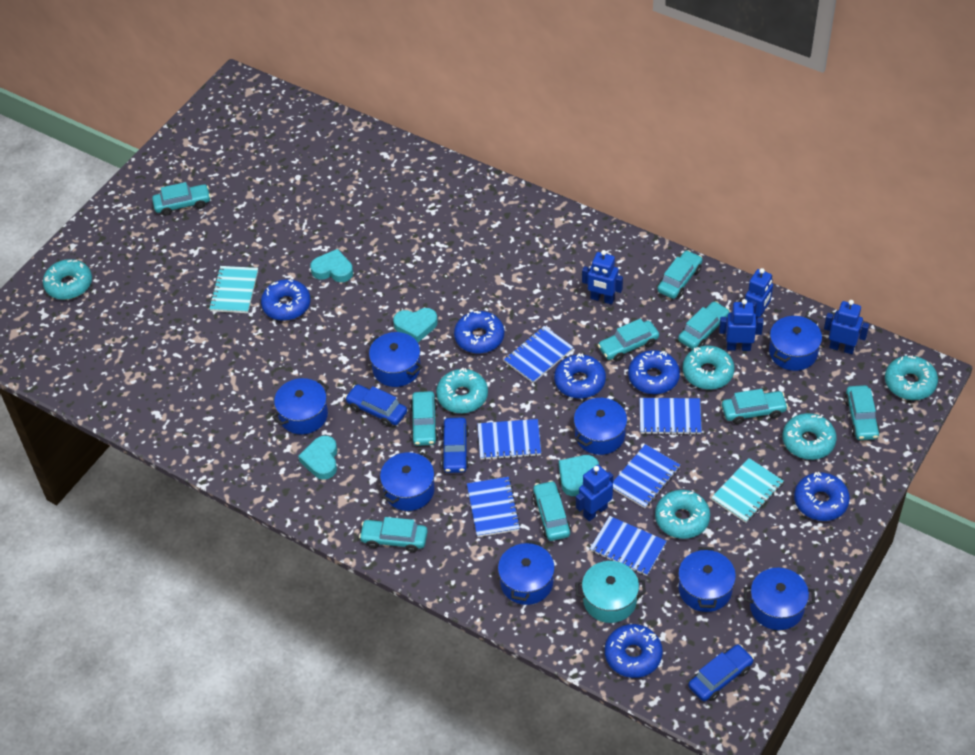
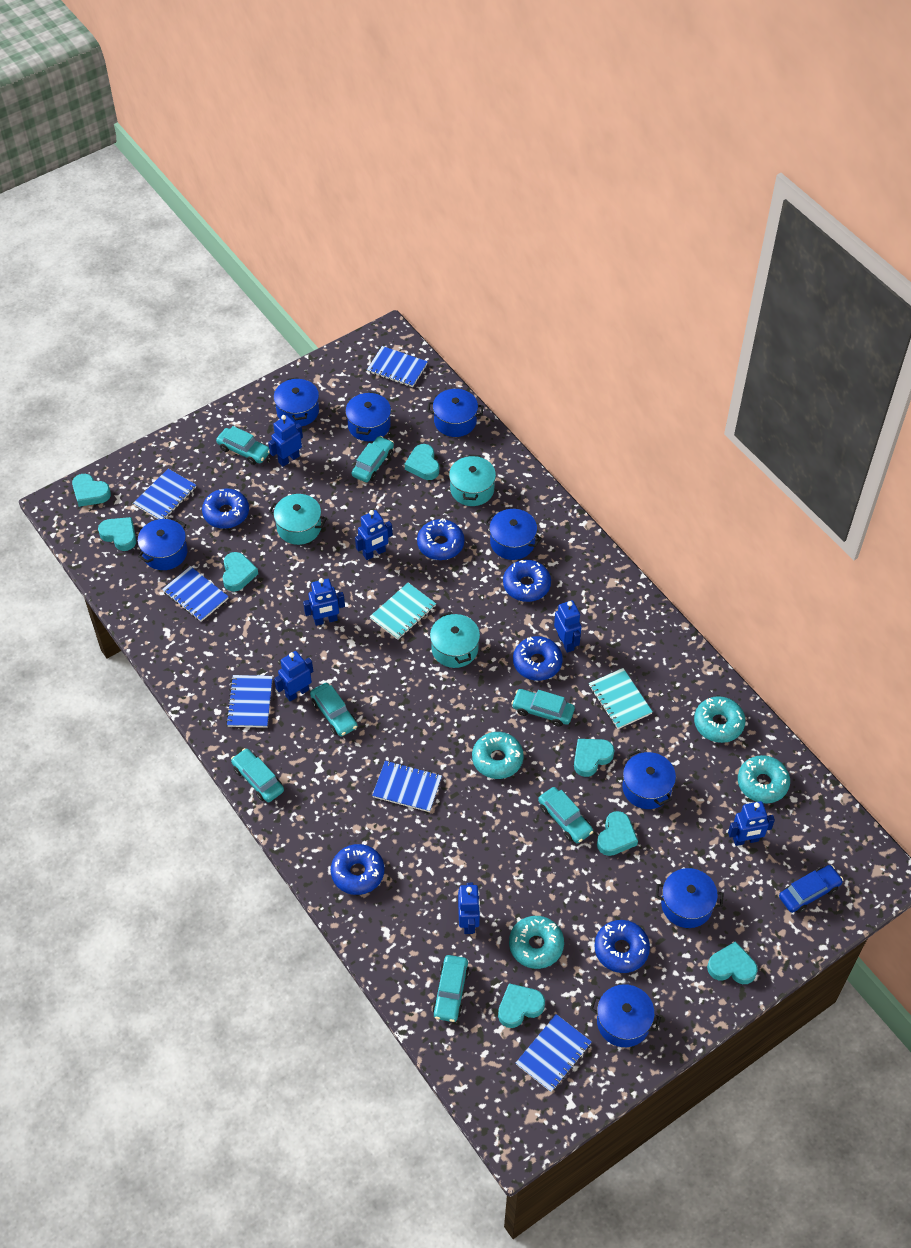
blue car: [345,384,407,427] [441,418,469,473] [688,644,754,702] = 3 -> [779,865,843,913] = 1
blue robot: [576,465,613,521] [582,250,623,305] [719,299,763,351] [745,268,773,322] [824,300,869,354] = 5 -> [268,415,303,467] [274,651,313,701] [303,578,345,626] [355,510,393,560] [458,883,480,934] [554,600,582,653] [728,801,775,846] = 7
turquoise car: [152,182,211,216] [359,517,428,552] [410,391,438,446] [533,480,571,541] [598,318,659,361] [657,250,702,299] [678,301,730,349] [722,389,788,424] [845,385,880,440] = 9 -> [216,426,270,465] [231,748,284,802] [310,683,357,737] [352,436,394,482] [432,955,469,1022] [511,689,575,727] [538,787,593,843] = 7
turquoise donut: [43,259,92,300] [436,368,488,413] [655,490,710,539] [683,345,734,390] [783,413,837,460] [885,356,938,400] = 6 -> [472,732,524,779] [509,916,564,969] [694,696,745,743] [738,755,790,803] = 4
turquoise heart: [298,435,337,480] [310,249,353,282] [393,308,438,342] [559,455,599,496] = 4 -> [72,474,111,507] [98,517,136,551] [222,552,258,592] [405,444,439,480] [498,983,545,1028] [574,739,614,777] [597,811,638,856] [707,941,758,984] = 8
turquoise pot: [575,561,646,623] = 1 -> [269,494,327,545] [430,612,480,668] [449,454,496,506] = 3

